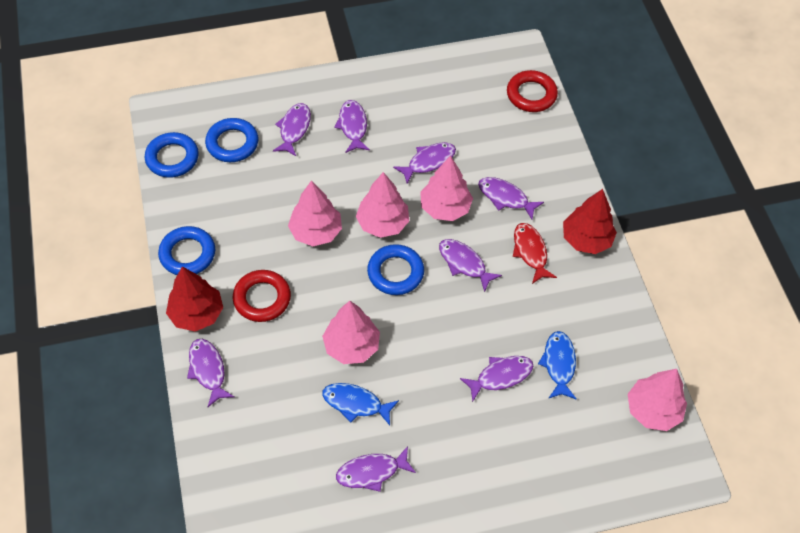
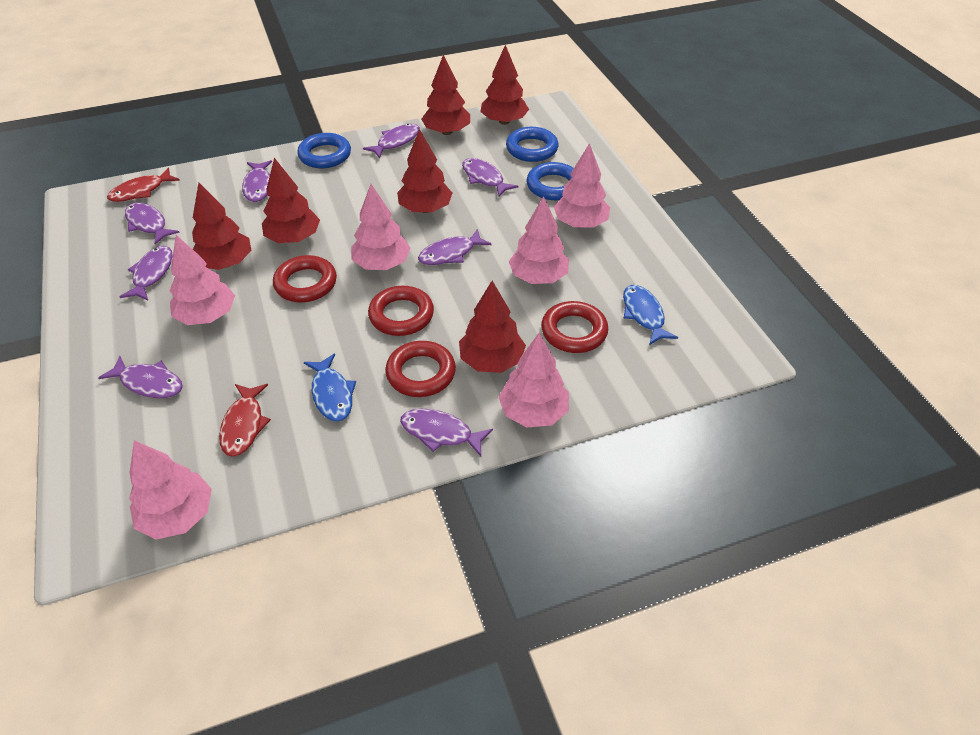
blue ring: [145,132,199,178] [158,226,215,275] [205,118,258,162] [367,244,424,295] = 4 -> [297,133,351,168] [506,127,558,162] [527,162,574,200] = 3
pink tree: [288,181,342,246] [322,301,380,364] [356,172,409,238] [420,156,473,221] [628,369,687,431] = 5 -> [129,440,212,539] [170,235,235,325] [351,184,411,270] [498,333,569,427] [509,196,569,284] [554,143,610,228] = 6
red fish: [513,223,557,284] = 1 -> [107,168,180,202] [219,384,271,457] = 2
red ring: [233,270,291,322] [507,70,558,112] = 2 -> [273,255,337,302] [368,286,434,336] [385,341,456,397] [541,301,608,353] = 4
red tree: [166,267,223,332] [563,189,617,254] = 2 -> [192,183,251,270] [262,158,320,243] [397,129,452,213] [421,55,470,135] [459,281,526,373] [480,45,529,125] = 6

